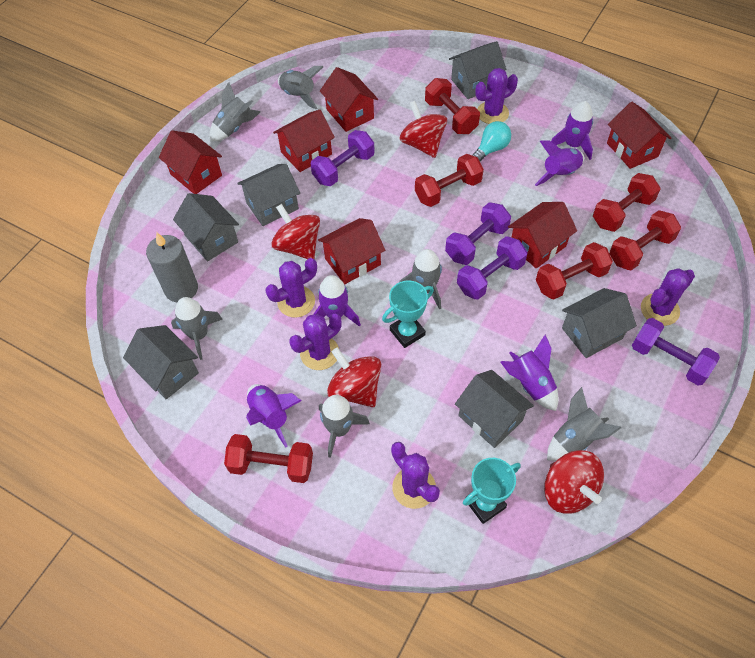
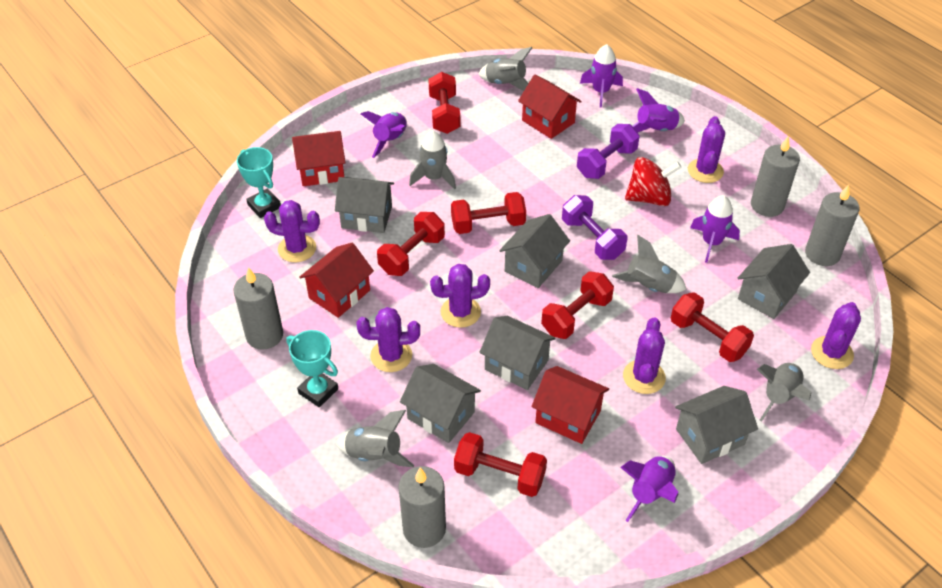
grey candle: [146,232,198,302] = 1 -> [234,267,283,350] [398,466,446,548] [751,136,800,217] [805,184,860,266] = 4
grey rocket: [171,297,223,360] [210,82,260,142] [278,66,323,109] [319,395,370,458] [399,249,442,310] [547,387,621,461] = 6 -> [336,410,415,468] [409,130,456,189] [478,47,532,91] [612,235,686,293] [757,363,811,422] = 5
purple cactus: [265,258,317,318] [289,314,341,370] [391,442,440,509] [475,68,518,124] [641,268,695,326] = 5 -> [264,200,320,262] [356,307,420,372] [430,264,490,328] [623,317,666,394] [688,116,725,183] [811,302,861,369] = 6
purple dumbbell: [311,130,375,186] [445,202,511,265] [457,236,528,300] [632,318,720,385] = 4 -> [562,195,627,260] [577,124,640,179] = 2
red house: [159,130,222,194] [273,110,335,172] [318,218,385,284] [320,67,378,132] [508,202,577,269] [607,102,671,169] = 6 -> [292,131,345,186] [299,243,374,318] [518,75,582,139] [531,366,609,444] = 4
red spinning top: [271,204,320,259] [327,347,381,407] [399,101,447,158] [544,450,604,514] = 4 -> [625,157,681,206] = 1
turquoise light bulb: [472,121,511,161] = 1 -> none = 0

